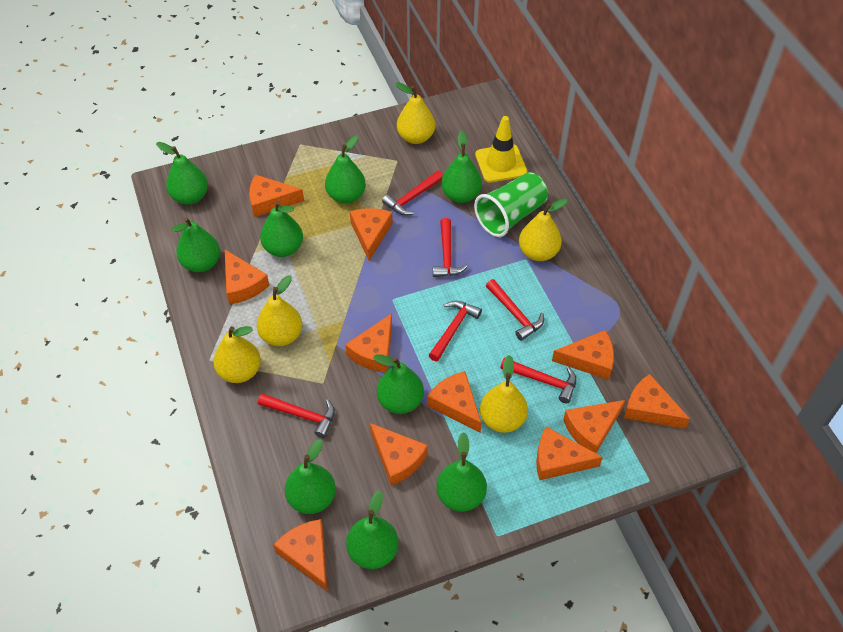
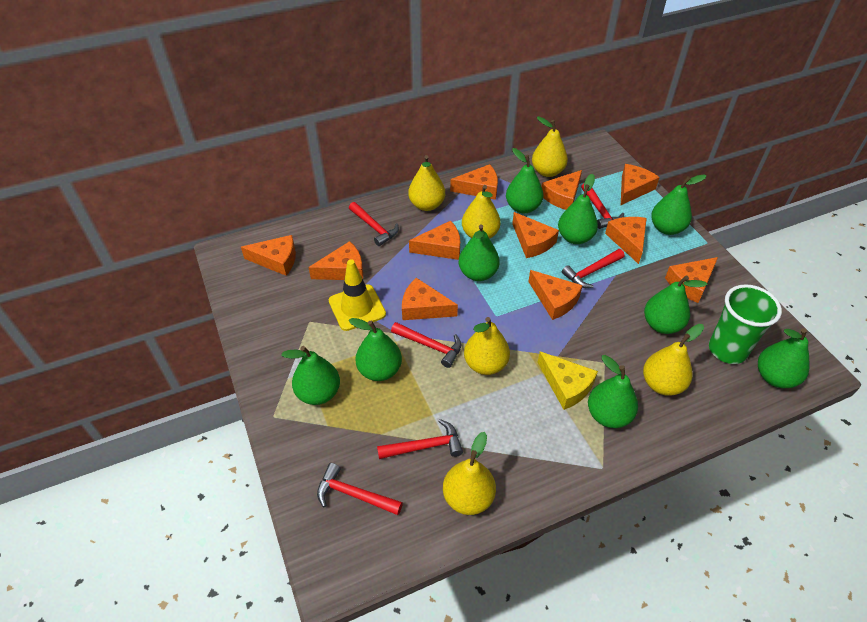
yellow cheese: none = 0 -> [537,351,598,410] = 1
yellow pear: [213,326,261,383] [257,276,302,346] [395,82,435,144] [480,355,528,433] [519,198,568,261] = 5 -> [408,155,445,211] [443,432,496,515] [462,185,501,239] [464,317,510,375] [532,116,568,177] [643,324,704,396] = 6

